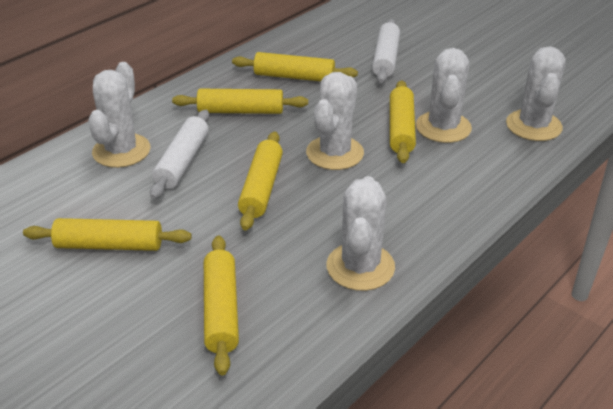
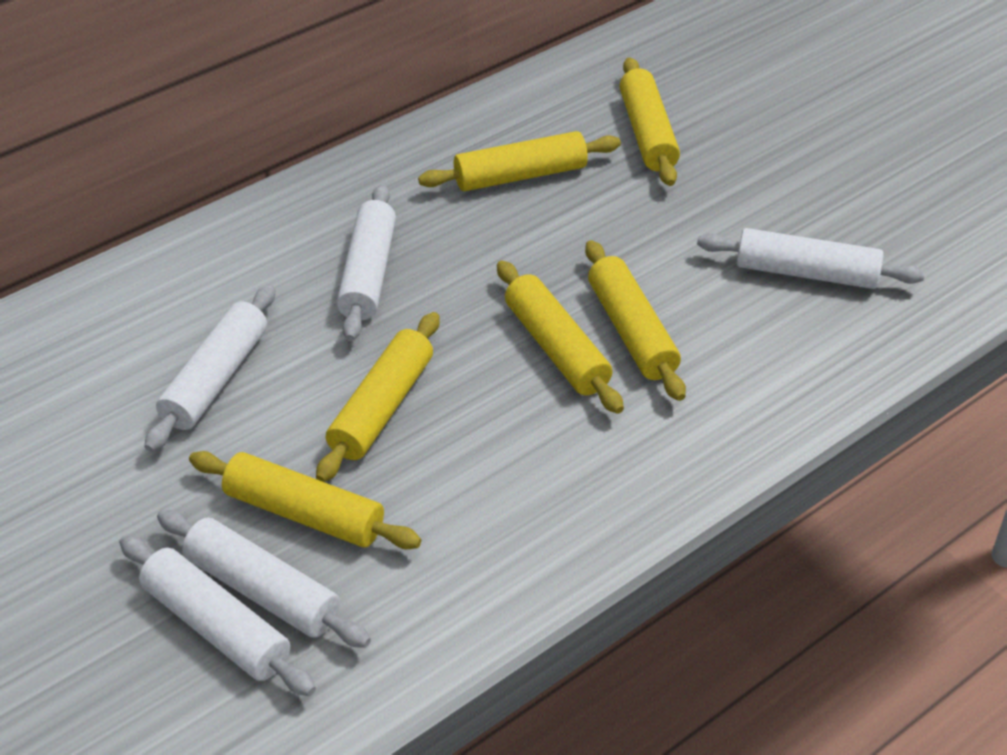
white cactus: [88,62,150,168] [306,72,364,170] [327,176,395,291] [416,48,472,143] [506,46,566,141] = 5 -> none = 0
white rolling pin: [150,110,209,199] [372,19,400,83] = 2 -> [119,536,316,696] [144,285,275,452] [157,510,371,648] [337,184,396,341] [697,228,925,289] = 5

